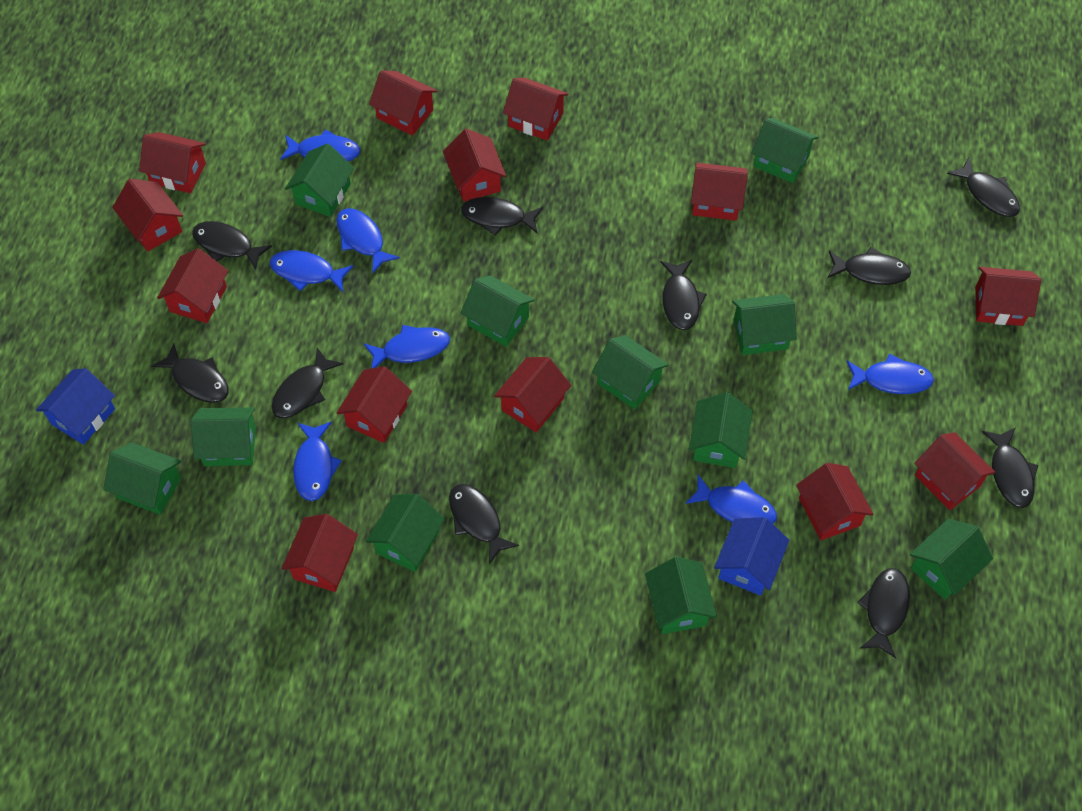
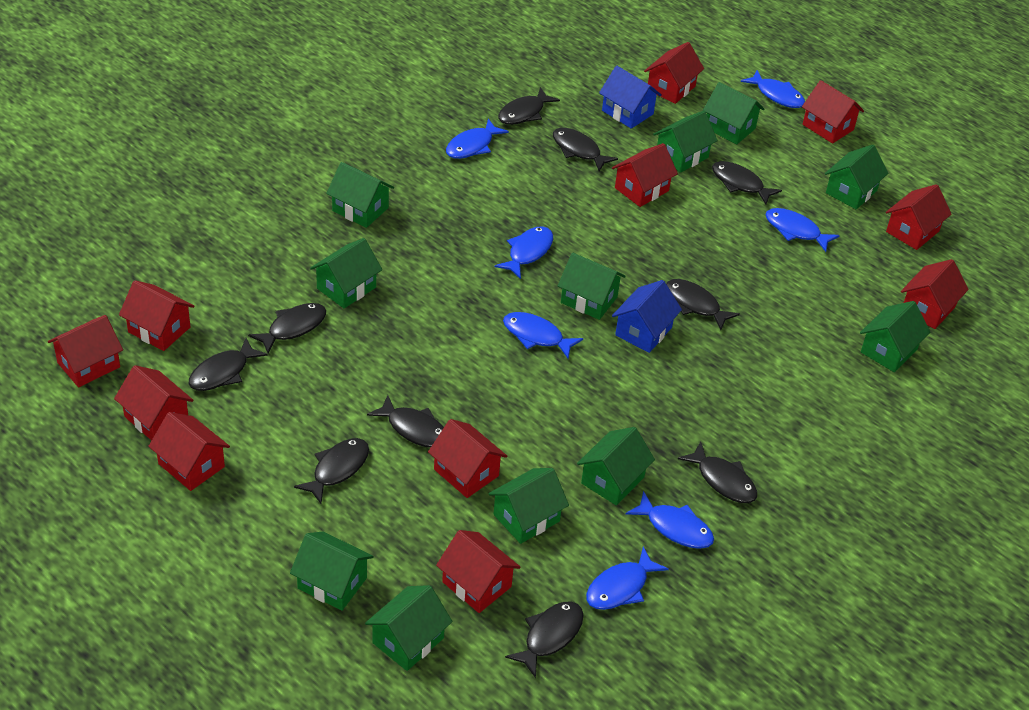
red house: [112,179,183,252] [139,132,206,193] [157,248,228,323] [282,514,358,592] [337,366,412,443] [369,70,437,136] [443,129,506,202] [494,357,571,432] [503,78,568,141] [691,163,748,221] [796,463,874,540] [914,432,995,510] [975,267,1041,326] = 13 -> [48,315,123,387] [114,365,194,441] [119,280,195,351] [148,412,230,491] [428,419,507,498] [436,530,520,613] [612,143,678,207] [644,42,704,104] [802,80,864,144] [886,184,951,250] [901,259,969,329] = 11

